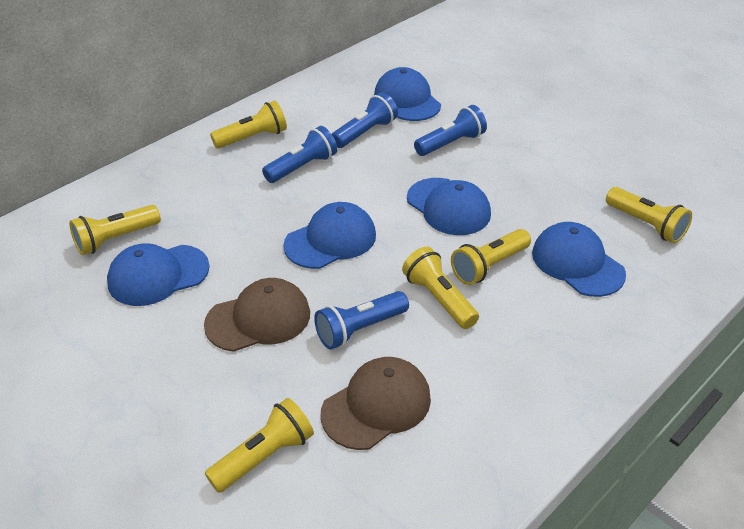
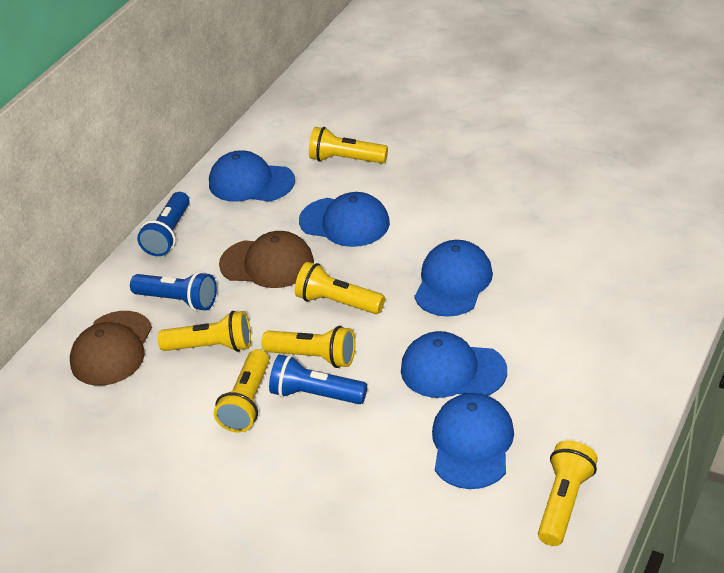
blue flashlight: [262,126,337,183] [314,291,409,349] [332,92,398,148] [414,105,487,156] = 4 -> [130,271,217,311] [137,192,190,256] [269,354,367,404] = 3

